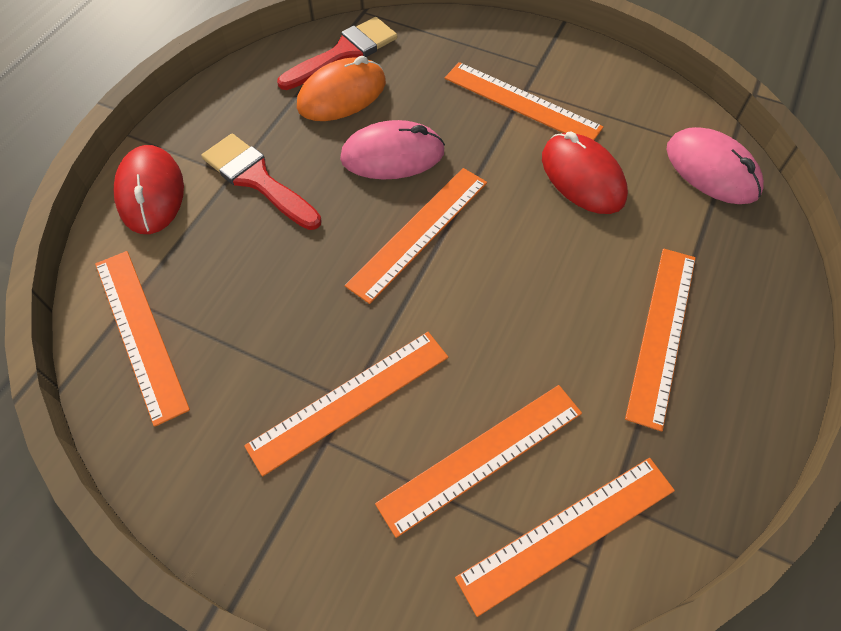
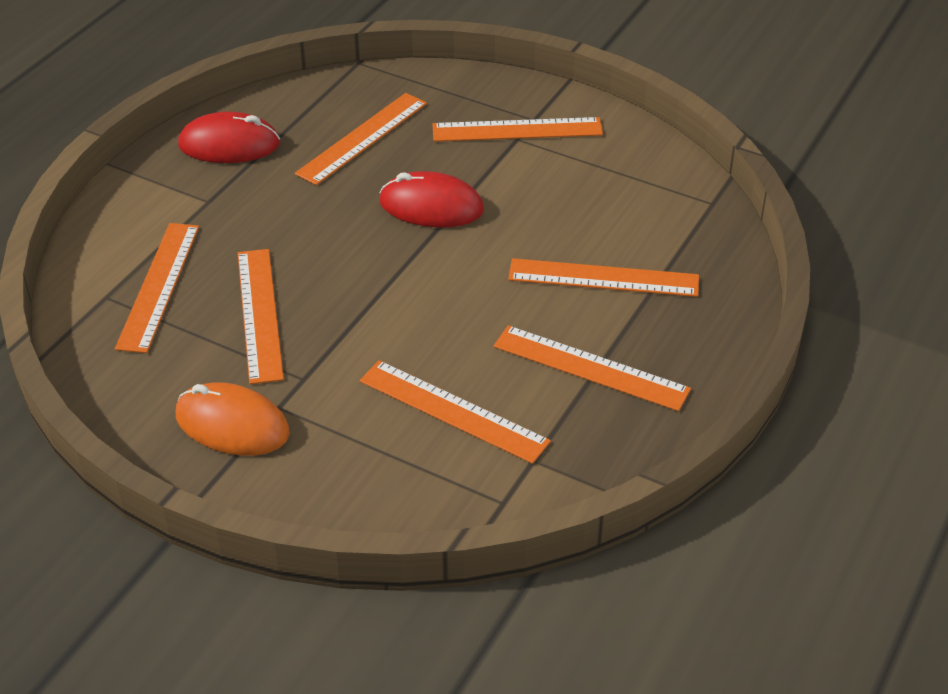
pink mouse: [340,120,445,180] [666,127,764,204] = 2 -> none = 0
red brush: [202,134,322,230] [277,17,397,90] = 2 -> none = 0

